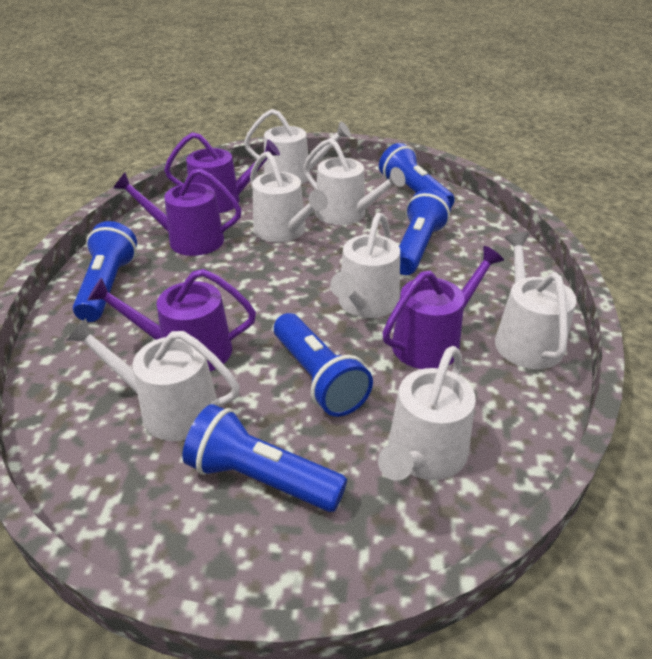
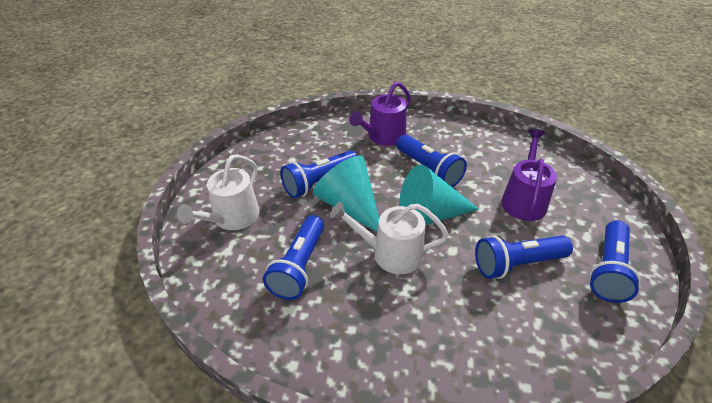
purple watering can: [87,269,256,371] [113,168,242,256] [164,132,280,213] [382,246,504,369] = 4 -> [349,82,411,146] [501,129,557,221] = 2
turquoise cone: none = 0 -> [313,156,379,232] [399,165,479,225] = 2
white watering can: [66,318,240,441] [244,109,351,184] [250,151,328,242] [303,138,405,225] [330,212,400,318] [378,346,476,481] [495,232,577,369] = 7 -> [177,154,260,230] [330,202,449,274] = 2

